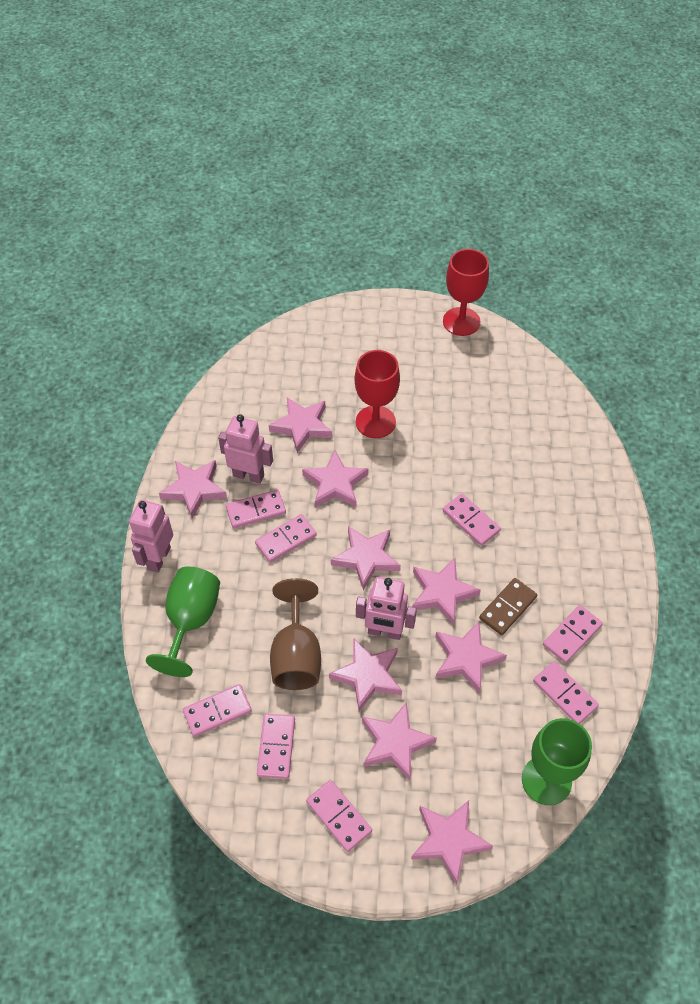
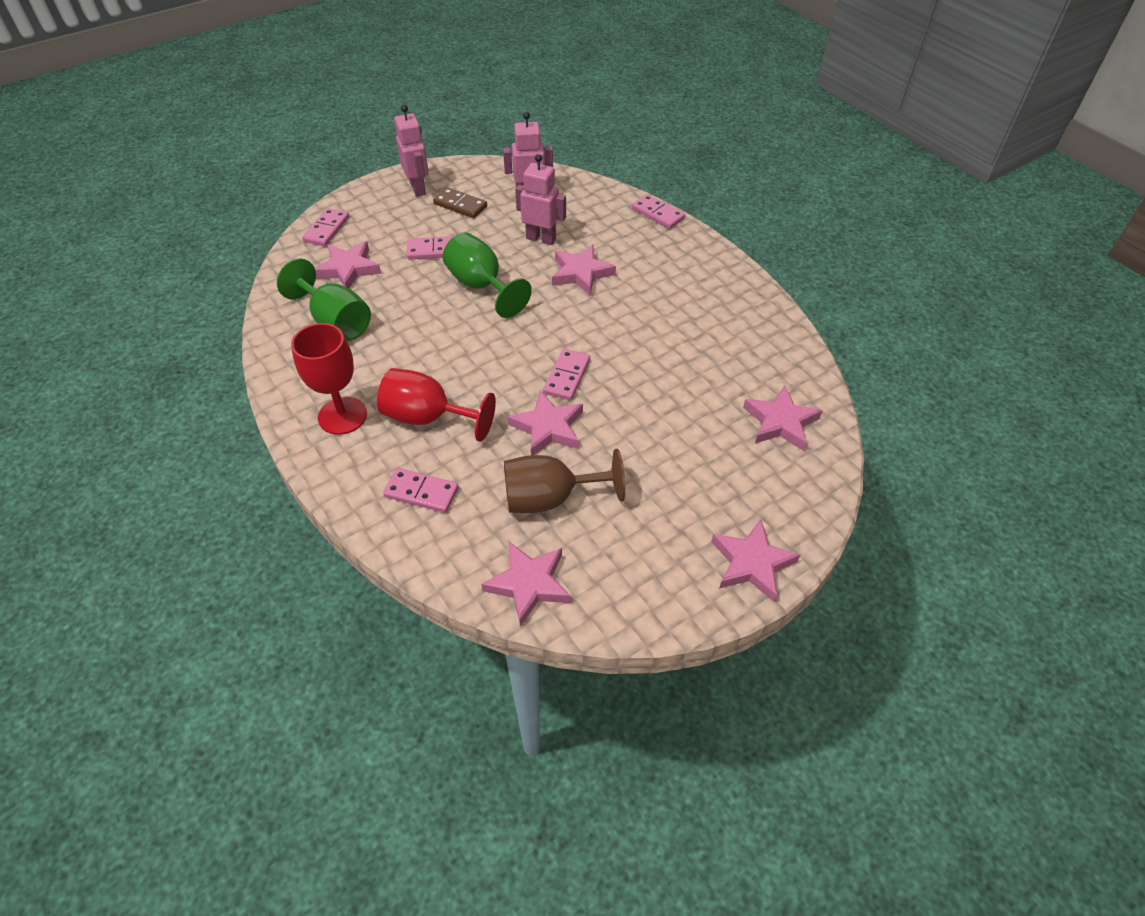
pink domino: [183,684,252,737] [226,490,286,528] [255,514,317,563] [257,714,295,779] [306,780,372,852] [443,494,501,546] [533,661,599,724] [543,605,603,663] = 8 -> [302,208,349,246] [383,468,458,513] [407,236,454,259] [543,349,590,400] [632,194,685,229] = 5
pink star: [159,460,227,519] [269,397,332,453] [302,450,368,508] [329,638,402,711] [331,526,401,590] [362,702,437,780] [411,800,493,885] [412,558,481,626] [435,621,507,694] = 9 -> [315,242,381,288] [481,542,571,627] [508,391,583,455] [552,245,616,295] [711,519,800,602] [743,385,822,451] = 6

